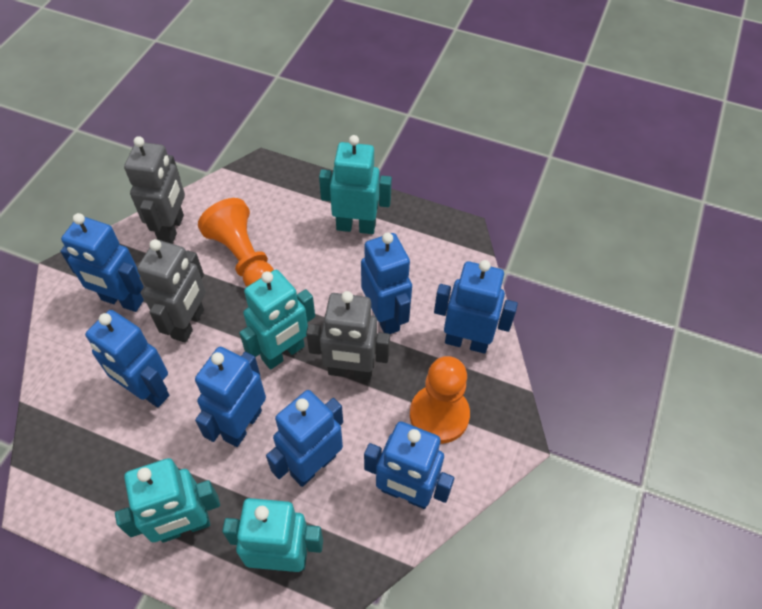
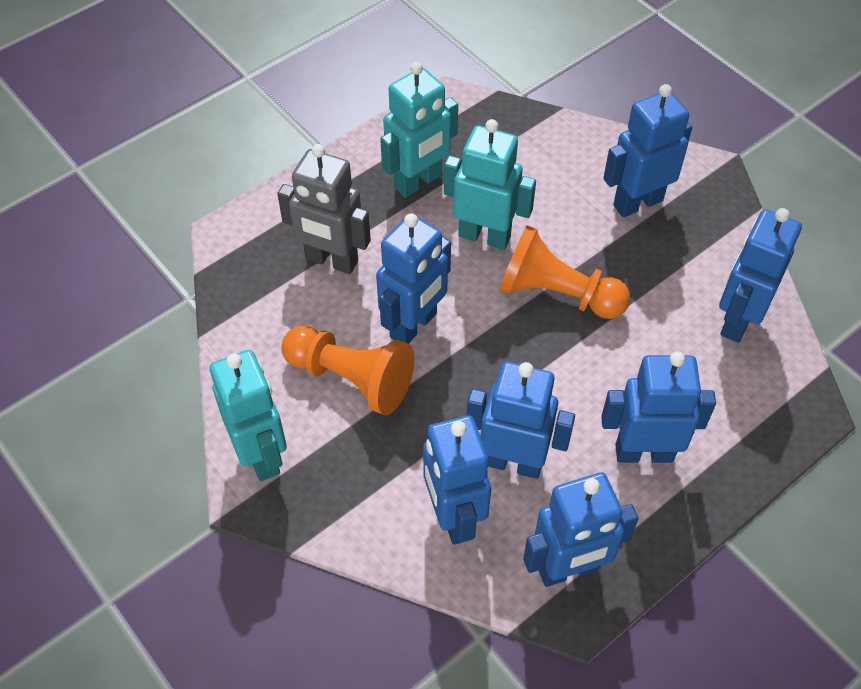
grey robot: [124,136,185,244] [137,239,206,343] [306,291,390,380] = 3 -> [277,144,371,274] = 1
turquoise robot: [115,458,220,543] [222,498,323,572] [239,270,315,370] [319,135,392,234] = 4 -> [209,350,287,481] [380,62,458,198] [444,119,536,250] = 3

